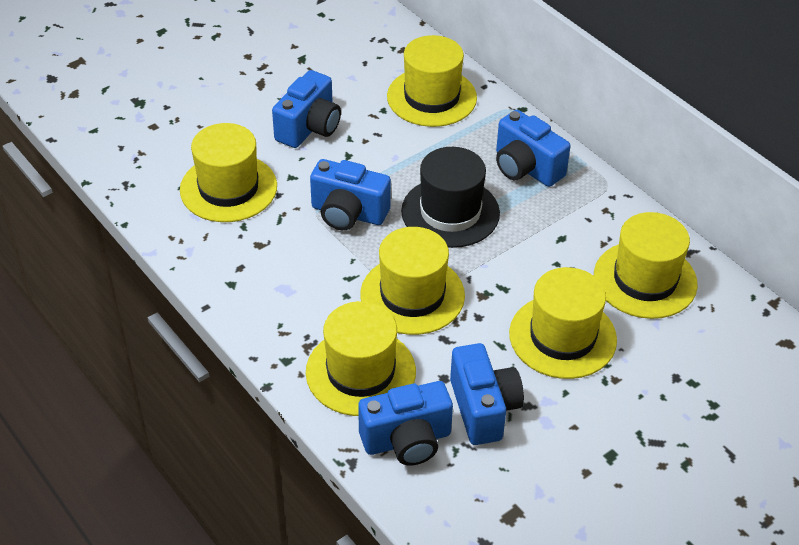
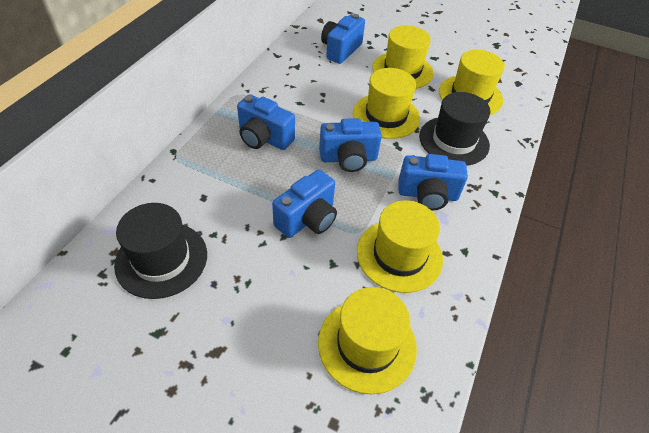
black hat: [401,147,500,248] = 1 -> [114,203,207,299] [419,92,490,166] = 2
yellow hat: [180,123,277,222] [306,301,416,416] [360,227,465,335] [387,35,477,127] [509,267,617,379] [594,212,698,319] = 6 -> [318,287,417,395] [353,68,420,139] [357,200,443,293] [372,25,433,89] [439,50,505,115] = 5

